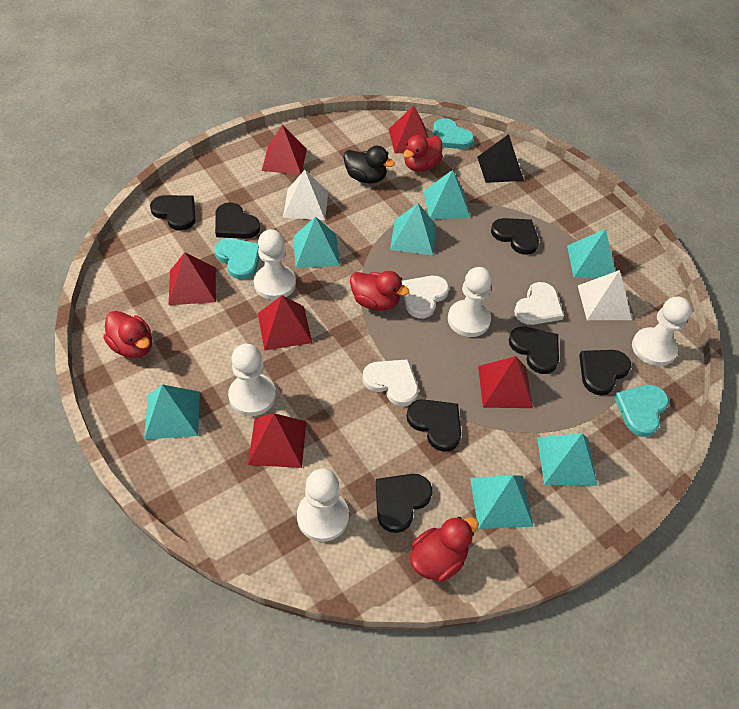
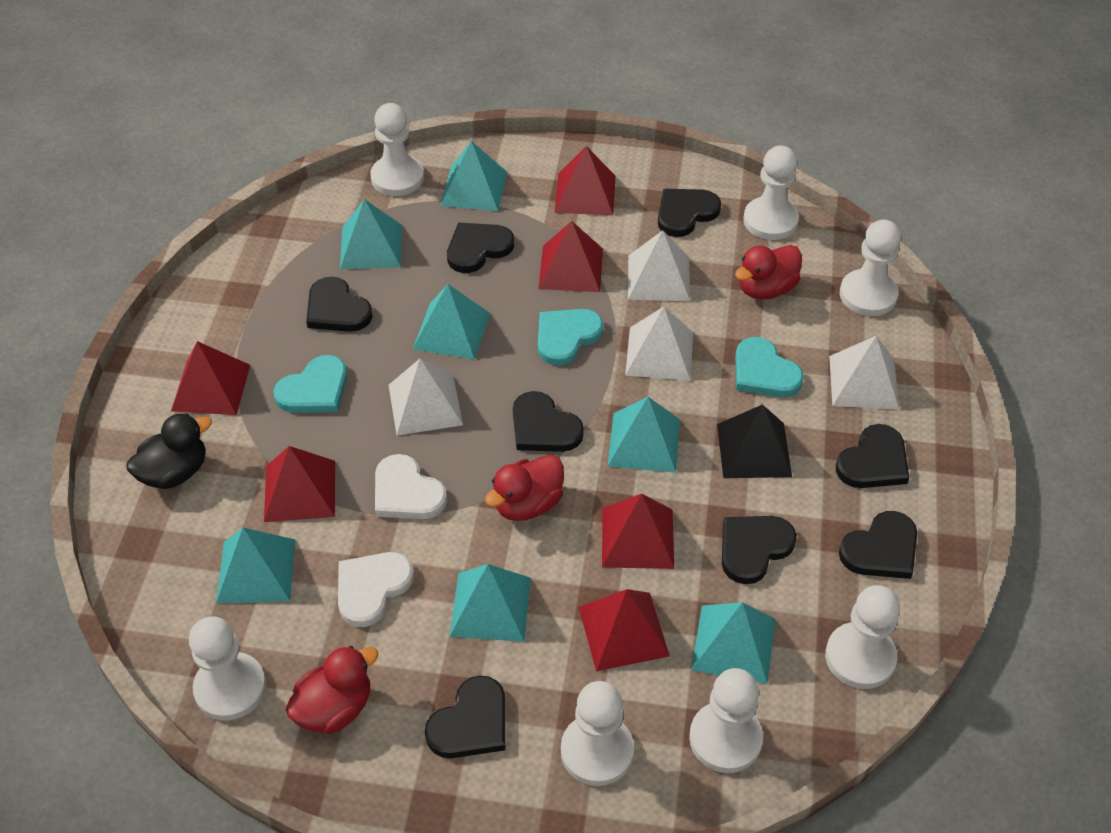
black heart: [150,195,195,231] [215,202,260,239] [376,474,432,533] [406,399,461,452] [491,218,539,255] [509,326,559,374] [579,350,631,395] = 7 -> [306,277,373,332] [425,675,506,758] [447,223,514,273] [513,391,584,452] [658,189,721,237] [722,516,797,584] [836,424,909,488] [839,511,917,579] = 8
red duck: [103,311,152,358] [350,271,409,311] [403,135,443,172] [410,517,479,582] = 4 -> [286,645,379,734] [485,455,564,521] [735,245,802,300] = 3
white heart: [362,359,419,406] [402,276,449,319] [514,282,564,325] = 3 -> [338,552,414,627] [375,454,447,519] = 2
white pawn: [228,344,276,416] [254,229,296,300] [297,468,349,542] [448,267,492,337] [632,296,692,366] = 5 -> [189,616,266,721] [370,103,424,196] [561,681,634,786] [689,668,763,773] [743,146,799,240] [825,585,900,689] [840,220,901,316] = 7
white pyramid: [283,170,328,220] [578,270,632,320] = 2 -> [389,359,463,435] [625,307,693,381] [628,230,690,301] [829,336,899,410] = 4

